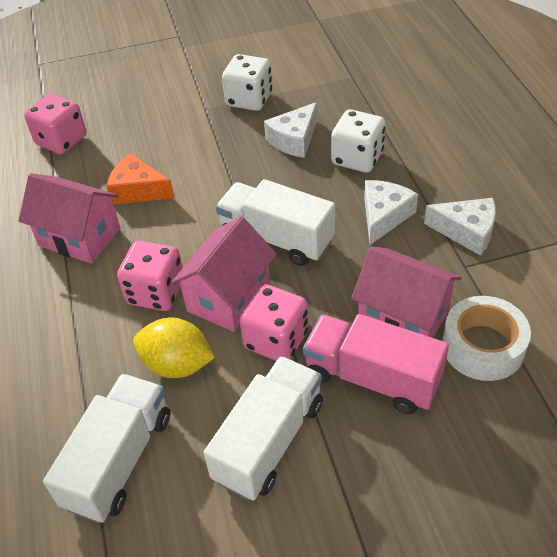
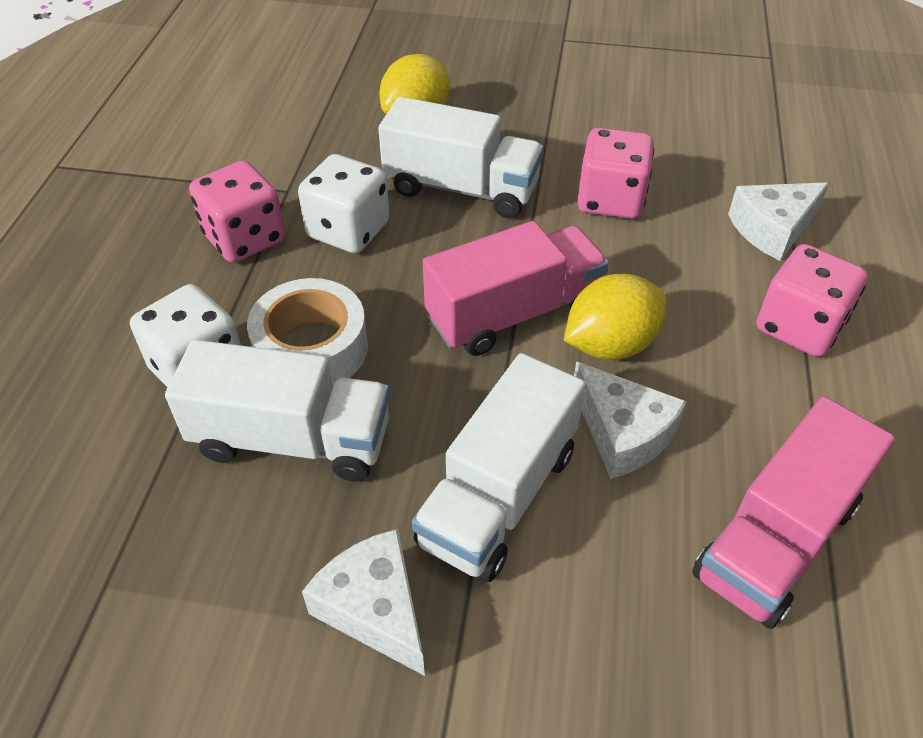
orange cheese: [107,153,174,204] = 1 -> none = 0
pink house: [19,173,120,264] [171,216,277,332] [351,247,462,338] = 3 -> none = 0
pink truck: [303,314,449,414] = 1 -> [423,221,609,356] [692,396,895,629] = 2
yellow lemon: [133,317,215,378] = 1 -> [379,54,450,114] [564,274,666,360] = 2

